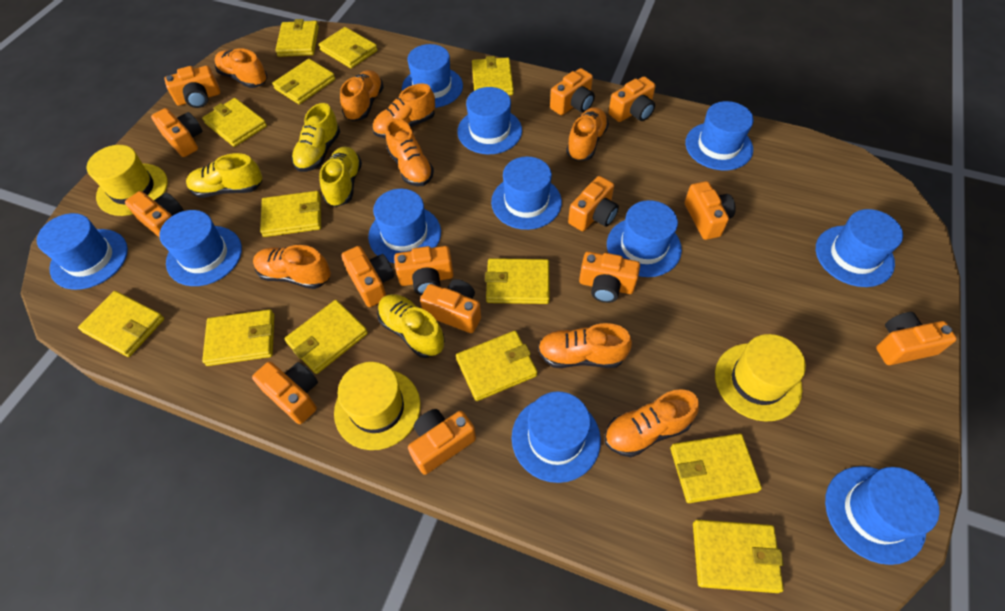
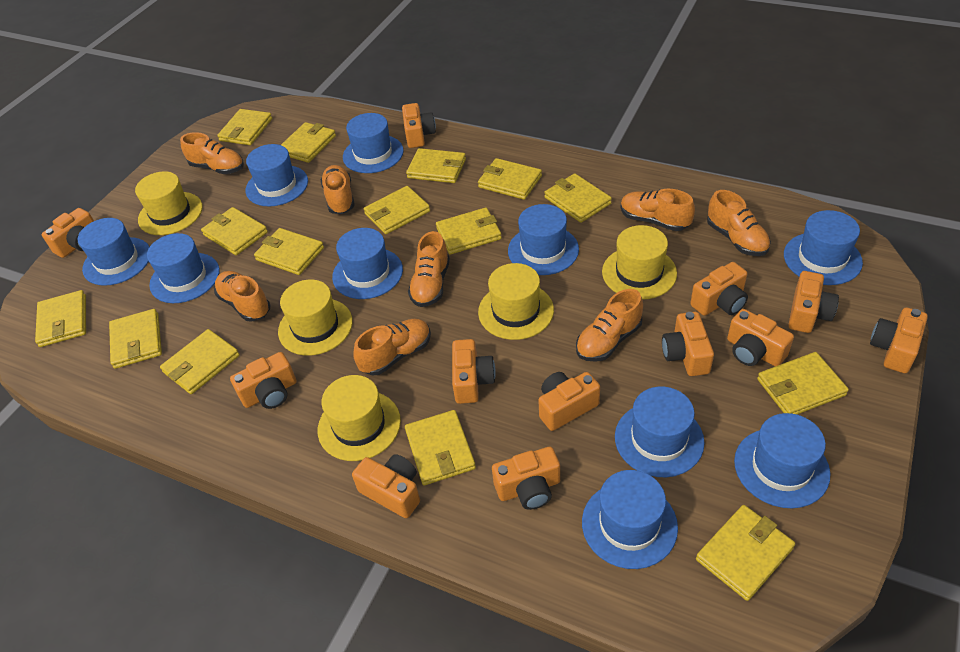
blue hat: [37,213,128,290] [159,210,242,286] [368,189,441,263] [402,44,463,108] [457,87,522,154] [491,157,562,230] [512,391,601,483] [607,200,682,277] [685,101,753,170] [816,209,903,287] [825,466,940,565] = 11 -> [78,218,149,286] [147,233,220,303] [246,144,308,206] [332,228,403,299] [343,113,404,173] [508,204,579,275] [582,470,678,569] [615,387,705,477] [734,413,830,508] [784,210,863,285] = 10
orange camera: [125,191,184,238] [151,108,202,157] [164,66,220,108] [252,362,318,424] [341,246,394,307] [394,246,454,295] [408,409,476,475] [420,279,481,333] [550,68,595,115] [568,176,619,231] [579,251,640,303] [609,76,656,122] [684,181,736,240] [876,312,957,365] = 14 -> [42,208,94,258] [230,352,296,409] [352,454,420,518] [402,103,436,148] [452,339,496,404] [492,447,560,510] [538,372,600,431] [662,312,714,376] [690,262,748,316] [727,309,794,366] [788,271,839,333] [870,308,928,373] = 12
yellow hat: [87,145,168,216] [334,362,421,450] [715,334,806,421] = 3 -> [135,171,203,235] [278,280,353,356] [318,375,401,461] [478,263,554,340] [602,225,677,300] = 5
yellow shoe: [186,153,262,198] [292,103,340,172] [319,146,362,207] [377,294,445,358] = 4 -> none = 0
yellow wallet: [78,291,164,357] [202,98,267,147] [202,309,274,366] [260,191,321,237] [272,59,335,104] [275,19,319,57] [284,300,368,374] [318,27,377,68] [456,331,538,401] [472,56,514,95] [485,258,550,304] [670,433,762,503] [693,520,784,593] = 13 -> [35,290,86,347] [109,309,162,369] [160,329,240,394] [201,207,268,255] [217,109,272,145] [254,228,324,275] [281,122,336,163] [364,186,430,234] [405,410,476,485] [406,148,466,183] [436,207,502,255] [478,158,542,200] [544,173,612,223] [696,505,795,601] [757,352,849,414] = 15

